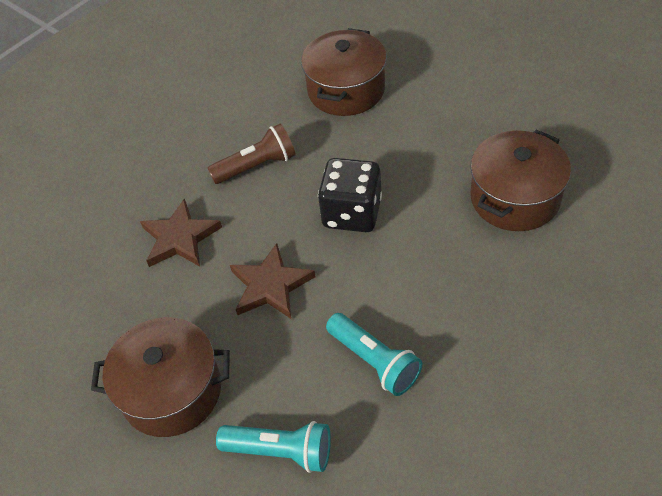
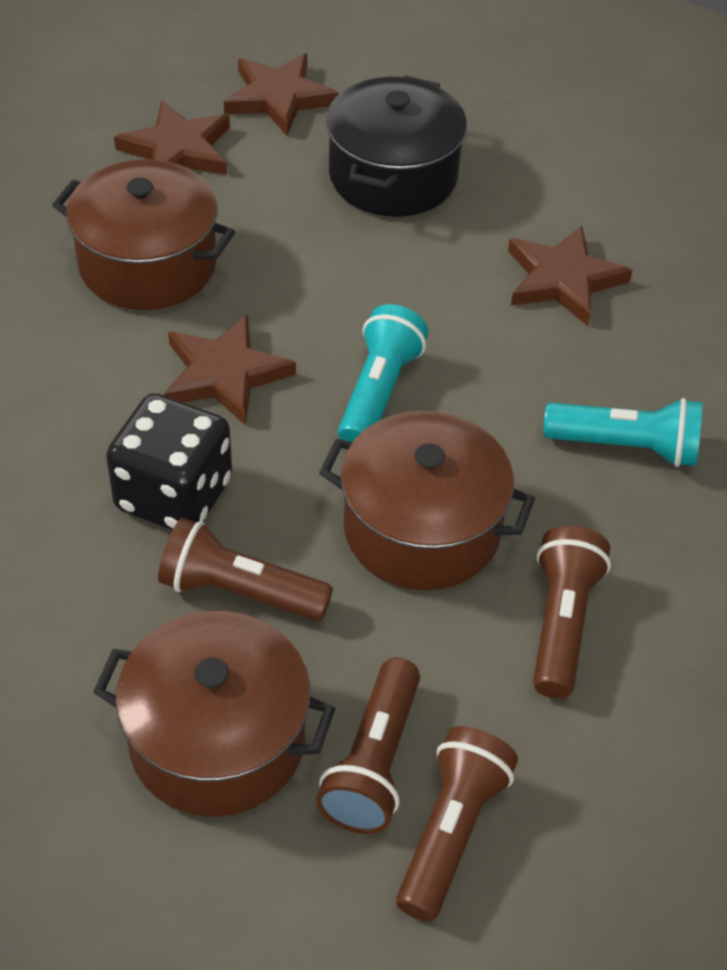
black pot: none = 0 -> [326,75,467,217] = 1
brown flashlight: [208,124,296,184] = 1 -> [158,518,333,621] [316,658,420,834] [396,726,518,922] [533,526,611,699] = 4
brown star: [140,198,222,267] [230,243,315,319] = 2 -> [114,100,230,175] [164,314,296,426] [224,53,339,135] [508,226,632,326] = 4

